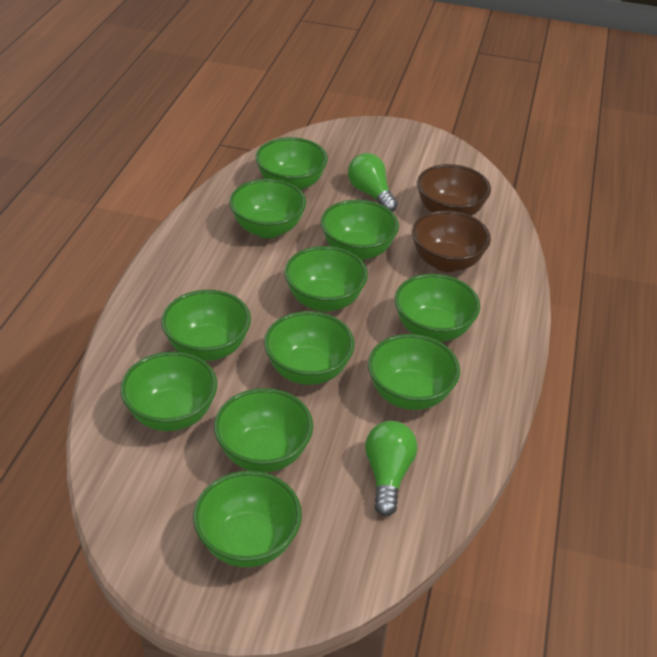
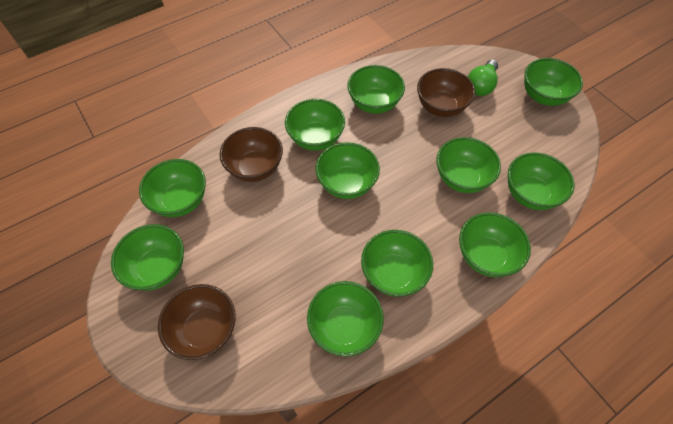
brown bowl: [412,210,491,272] [417,164,491,216] = 2 -> [158,284,235,360] [220,127,283,182] [417,68,475,117] = 3
green light bulb: [348,153,398,212] [365,421,417,516] = 2 -> [468,59,498,96] = 1

